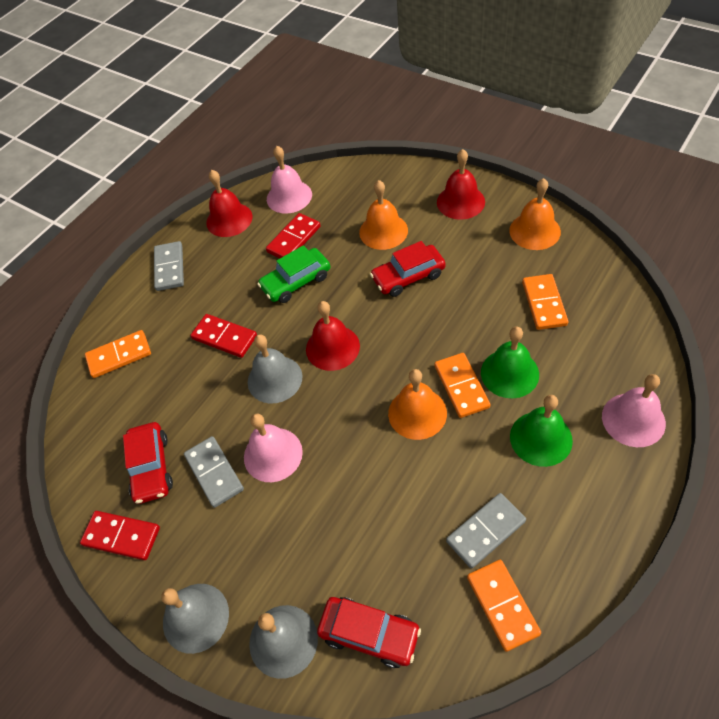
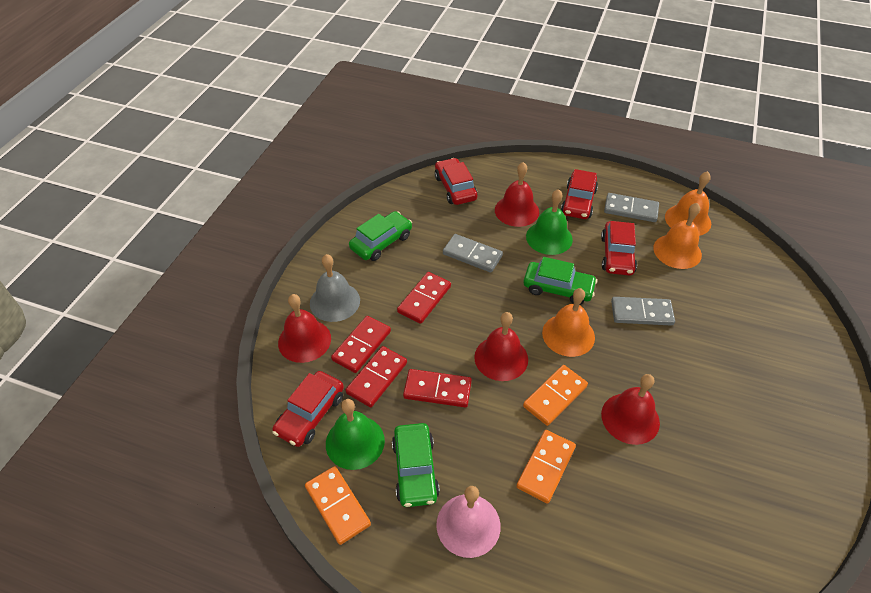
green car: [258,245,330,303] = 1 -> [349,211,412,261] [392,423,440,507] [524,257,597,305] = 3
grey bell: [161,584,229,654] [248,335,302,404] [249,605,318,679] = 3 -> [310,254,360,322] = 1
orange domino: [85,330,151,378] [434,353,491,418] [467,560,541,652] [522,274,568,330] = 4 -> [305,466,371,545] [516,430,576,503] [523,365,588,426] = 3
pink bell: [244,414,303,482] [267,146,312,214] [602,374,666,447] = 3 -> [436,486,501,558] = 1
red bell: [206,170,252,237] [306,301,360,371] [437,149,485,220] = 3 -> [278,294,331,363] [474,312,528,381] [495,162,539,227] [601,374,660,445] = 4
red car: [123,422,173,504] [317,597,421,668] [370,241,446,297] = 3 -> [272,371,344,447] [435,158,477,205] [561,169,598,219] [601,221,637,276] = 4
red domino: [80,511,160,560] [191,314,257,358] [266,213,321,258] = 3 -> [331,316,391,373] [346,346,407,408] [397,272,451,324] [403,369,472,407] = 4

